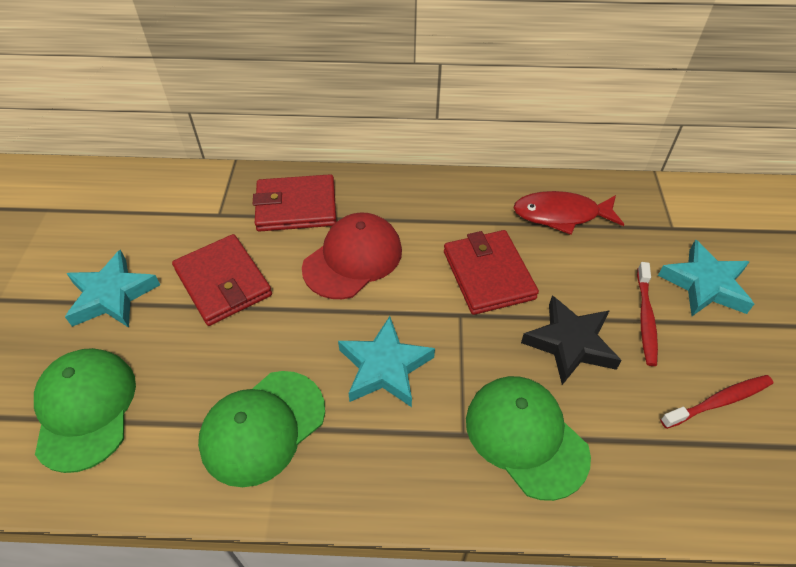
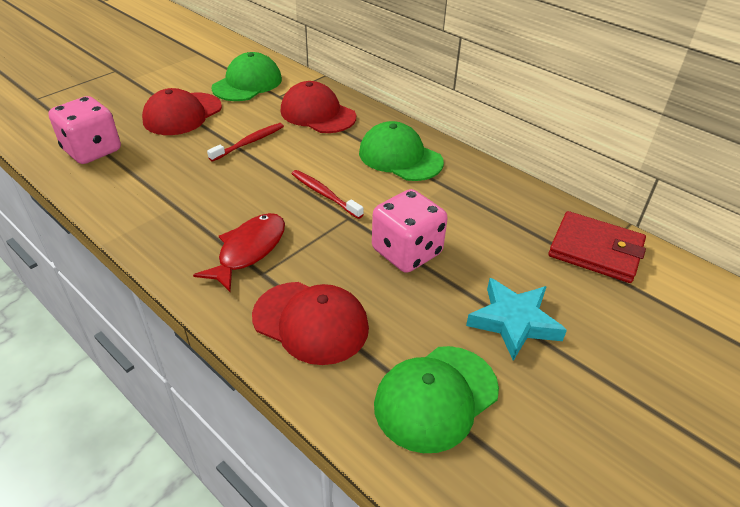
black star: [521,295,622,385] = 1 -> none = 0
pink dice: none = 0 -> [48,96,121,164] [372,189,448,273] = 2
red cap: [302,212,402,299] = 1 -> [142,88,222,135] [252,282,369,365] [280,81,356,133] = 3
red wallet: [172,234,272,326] [253,174,336,232] [444,230,539,315] = 3 -> [549,211,646,283] = 1
turquoise star: [65,250,160,328] [338,316,435,407] [658,240,754,316] = 3 -> [466,278,567,361] = 1

